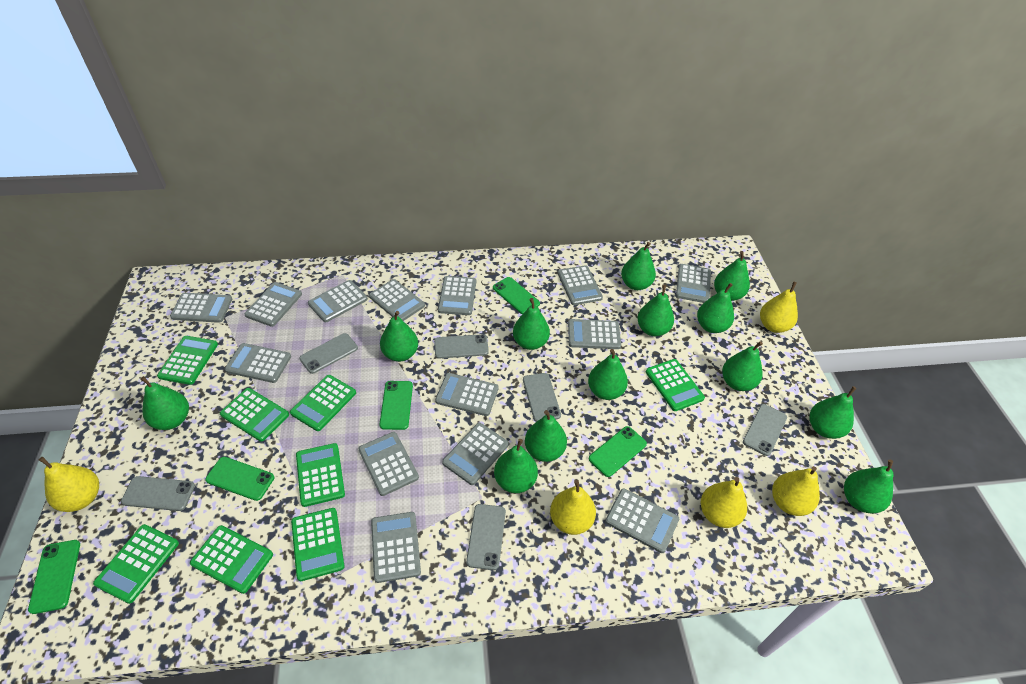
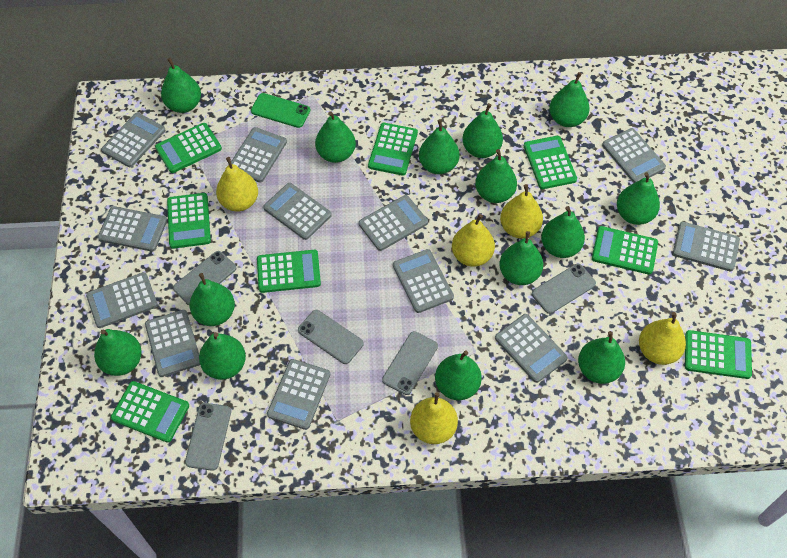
green pear: [140,376,189,430] [380,311,418,362] [494,439,538,493] [513,298,550,350] [525,410,567,462] [588,349,628,400] [621,242,656,290] [637,285,674,336] [697,283,734,333] [714,251,750,301] [722,341,763,391] [810,386,857,439] [844,460,894,514] = 13 -> [94,329,142,376] [161,58,201,113] [189,273,235,326] [199,332,246,380] [315,111,356,163] [419,119,459,174] [435,351,482,400] [463,103,503,158] [475,149,517,203] [499,231,543,285] [541,206,585,258] [549,72,590,127] [578,331,625,384] [617,172,660,225] = 14
green phone: [28,540,80,614] [205,457,274,501] [379,381,413,430] [493,277,540,314] [589,426,647,477] = 5 -> [251,93,311,128] = 1
grey calculator: [170,293,232,323] [225,343,291,383] [244,282,302,327] [308,280,368,322] [358,432,419,496] [369,279,425,321] [371,512,421,583] [435,373,499,416] [438,276,476,315] [442,423,509,485] [558,265,603,305] [568,319,621,349] [605,488,679,553] [676,264,711,303] = 14 -> [86,272,158,328] [98,206,167,252] [101,113,166,167] [145,310,200,377] [231,127,287,183] [263,183,332,240] [267,359,330,430] [359,195,428,251] [393,249,454,313] [495,314,568,383] [602,128,666,183] [673,222,740,272] = 12
grey phone: [121,476,195,511] [299,333,358,374] [434,334,489,359] [466,504,506,570] [523,373,561,422] [743,404,787,456] = 6 -> [173,251,237,305] [185,403,231,471] [298,310,364,364] [382,331,438,395] [532,264,596,314] = 5

